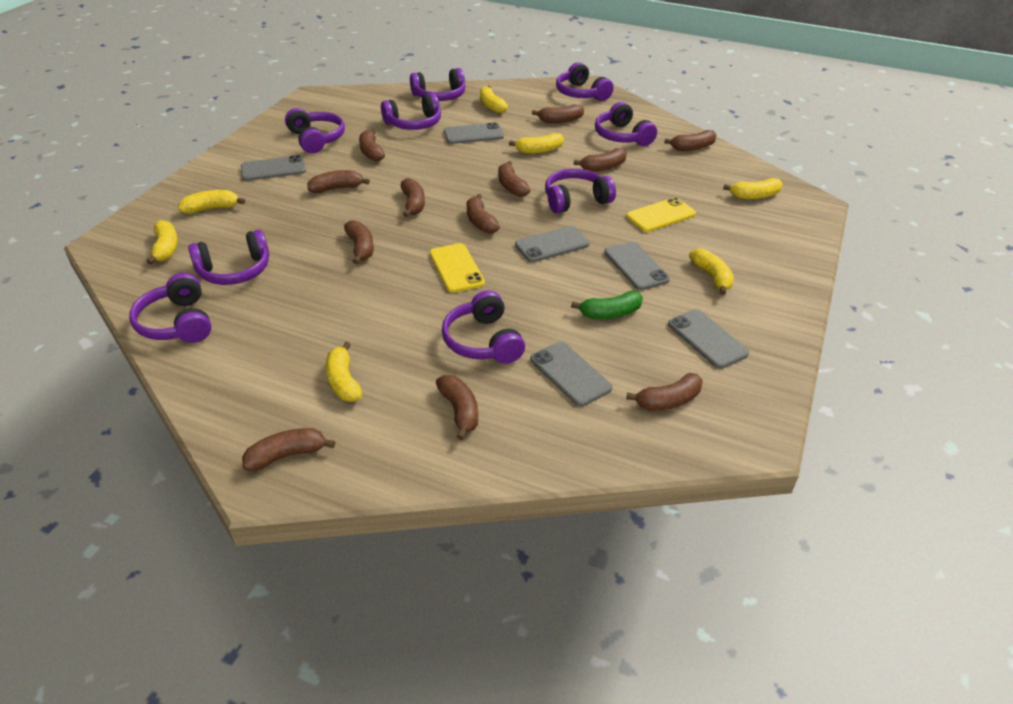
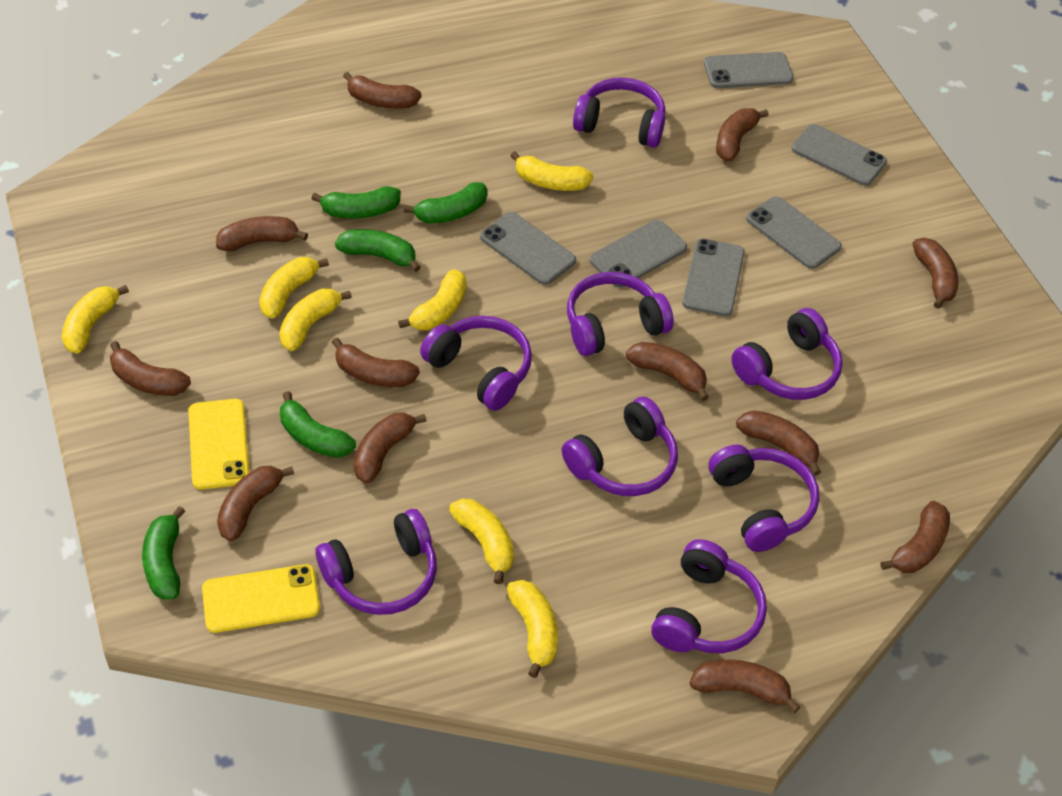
green banana: [571,291,643,319] = 1 -> [142,506,185,599] [280,391,356,458] [311,186,401,219] [335,229,421,272] [404,182,488,223] = 5
purple headphones: [129,273,211,343] [188,229,269,285] [285,108,345,154] [381,93,441,130] [410,68,466,101] [442,290,525,364] [545,168,616,213] [556,62,614,101] [595,102,657,146] = 9 -> [316,509,437,615] [420,316,532,411] [562,397,678,496] [567,272,674,356] [573,77,665,148] [651,539,767,653] [708,445,819,552] [731,308,843,400] = 8

